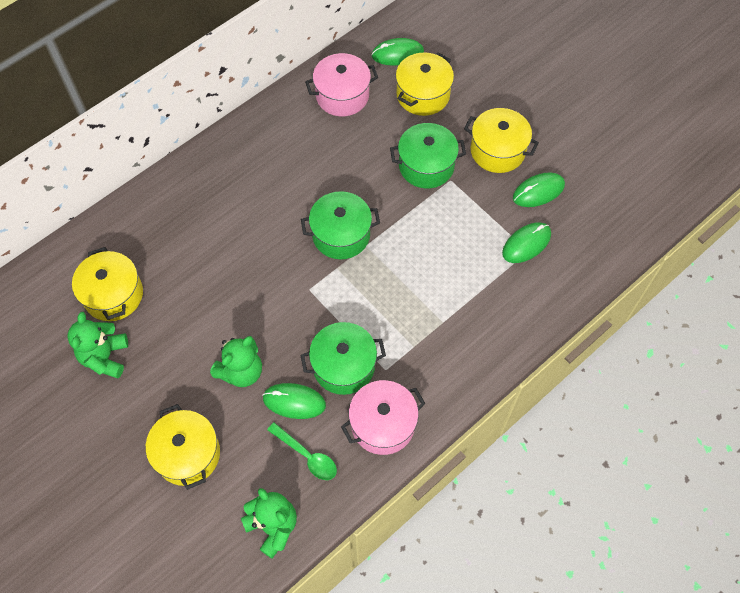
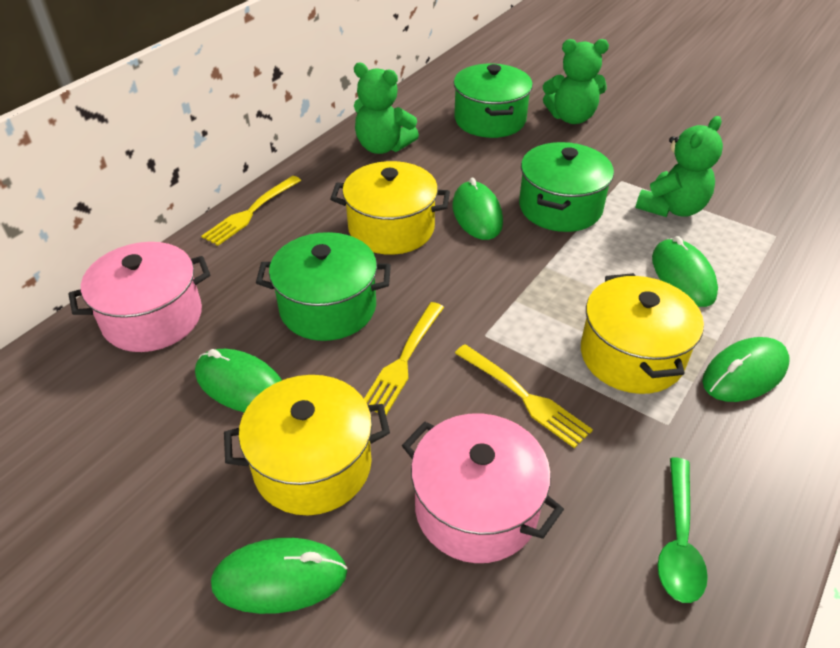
green mouse: [263,383,326,419] [371,38,424,66] [502,222,551,263] [513,173,565,207] = 4 -> [195,349,282,412] [211,538,347,614] [452,178,503,240] [652,236,718,307] [702,337,790,402] = 5
yellow fork: none = 0 -> [201,176,301,246] [364,302,444,415] [455,344,593,448] = 3
yellow pot: [72,247,143,321] [146,404,220,490] [396,52,454,116] [464,108,539,173] = 4 -> [224,375,390,515] [330,161,450,255] [581,273,704,394] = 3

